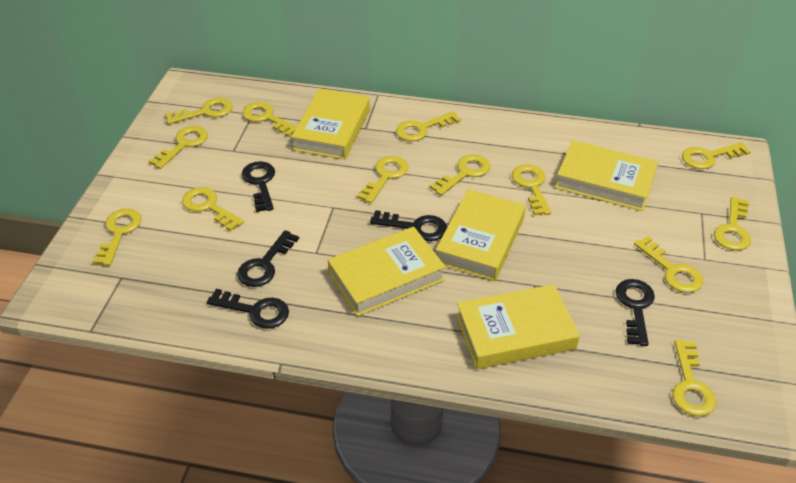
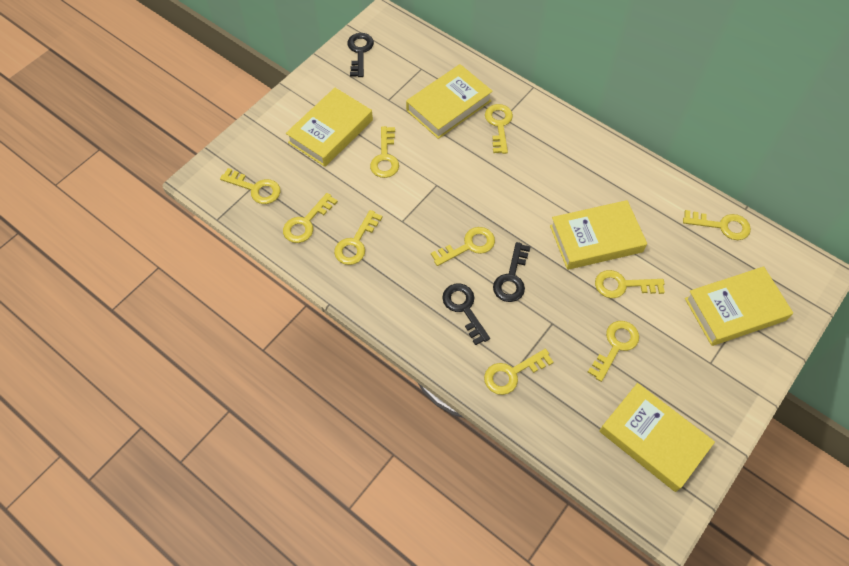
black key: [207,289,289,329] [237,230,299,287] [242,161,275,212] [370,210,447,241] [615,279,655,346] = 5 -> [347,33,374,77] [442,284,490,345] [493,242,531,302] = 3
yellow key: [92,208,142,266] [149,126,208,169] [165,98,233,124] [182,187,244,231] [242,102,297,137] [357,156,408,203] [396,111,461,141] [429,154,490,196] [512,164,551,216] [634,236,704,293] [672,340,716,416] [682,142,751,169] [714,197,751,251] = 13 -> [220,168,281,204] [283,193,338,243] [334,210,383,265] [370,126,399,178] [431,227,495,266] [484,349,554,395] [485,104,513,154] [588,321,639,382] [595,270,665,298] [683,210,751,240] = 10

